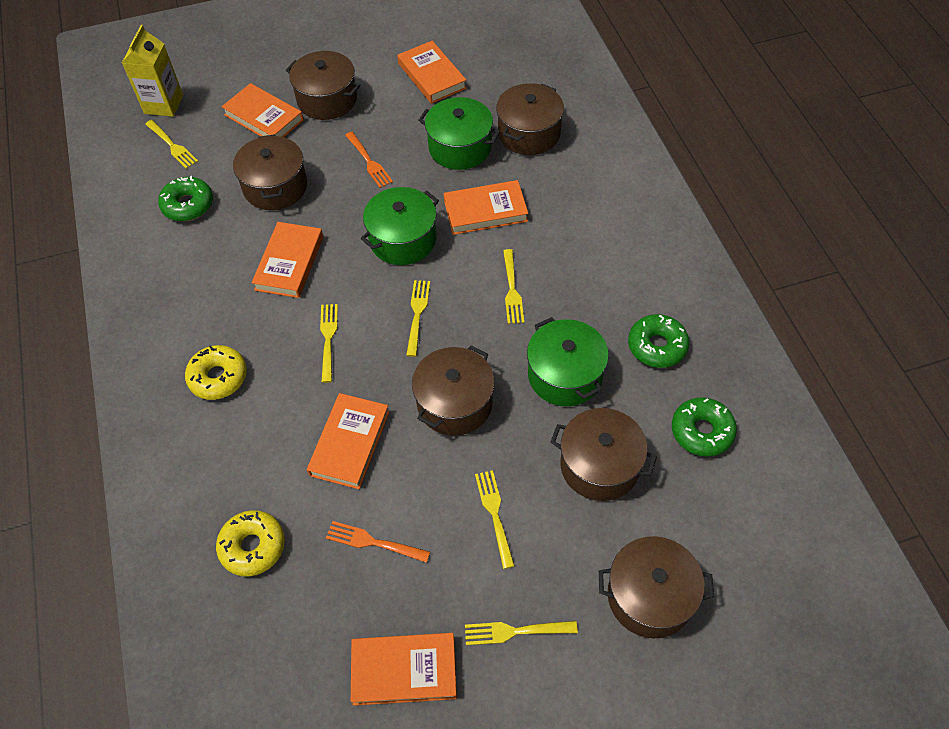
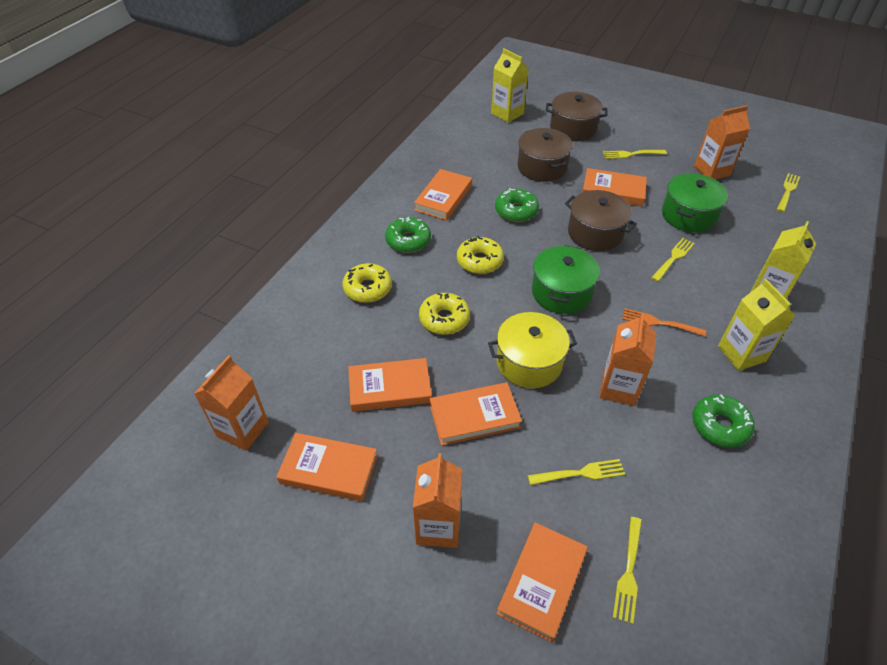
brown pot: [233,134,307,210] [286,51,360,120] [412,345,495,436] [496,83,564,155] [550,408,657,501] [599,536,714,639] = 6 -> [517,128,573,182] [546,92,607,141] [565,190,637,251] = 3
green pot: [360,187,439,265] [418,97,500,170] [527,317,609,406] = 3 -> [532,245,600,314] [662,173,728,232] = 2
orange carton: none = 0 -> [194,355,269,451] [413,453,462,548] [599,313,656,406] [694,105,750,179] = 4
orange fork: [326,521,430,563] [345,132,393,188] = 2 -> [622,308,706,337] = 1
yellow carton: [122,25,183,117] = 1 -> [491,48,529,123] [718,279,795,371] [751,221,816,299] = 3
yellow donut: [185,345,247,400] [216,510,285,577] = 2 -> [343,263,392,303] [419,293,470,335] [457,236,504,274] = 3
yellow fork: [145,120,198,169] [320,304,338,383] [406,280,430,357] [465,621,578,645] [475,470,515,569] [503,249,524,324] = 6 -> [528,459,625,485] [603,150,667,159] [613,517,642,624] [651,238,695,282] [777,173,800,212] = 5
yellow pot: none = 0 -> [488,312,577,388] = 1

